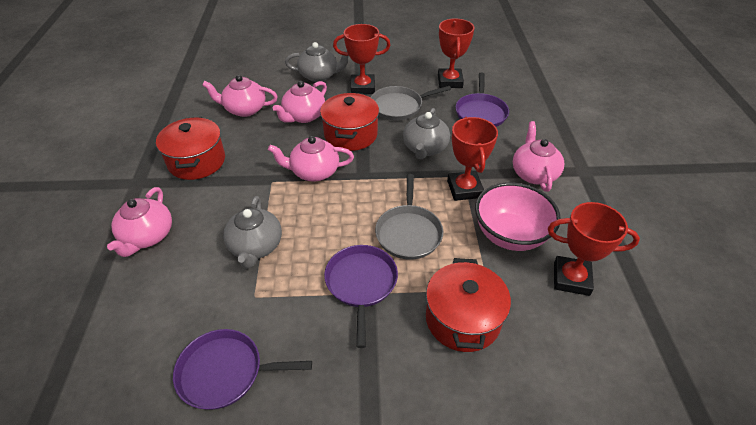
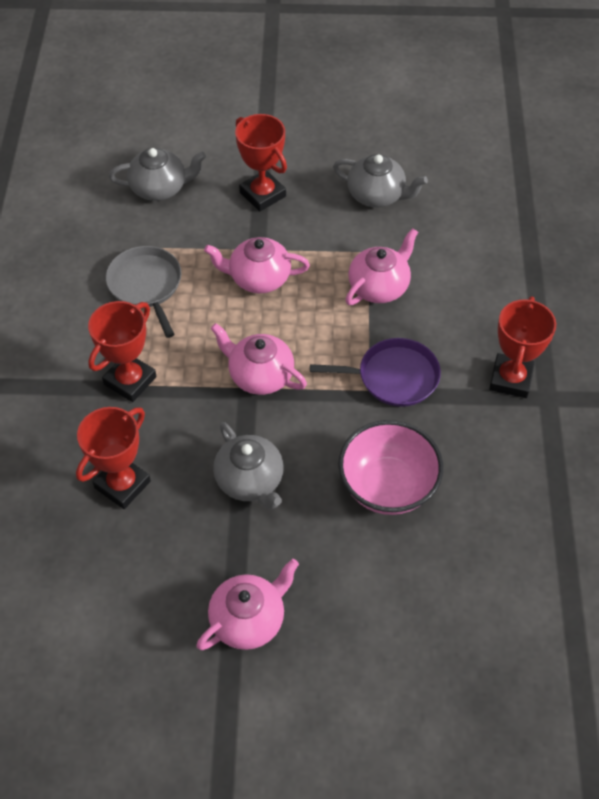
grey pan: [371,86,451,120] [375,174,443,260] = 2 -> [105,246,181,338] = 1
pink teapot: [107,187,172,257] [202,75,278,117] [268,136,354,181] [273,81,327,123] [513,121,564,192] = 5 -> [196,559,299,650] [204,237,310,294] [211,323,307,395] [346,228,418,305] = 4
purple pan: [173,329,312,410] [324,245,398,348] [455,73,509,127] = 3 -> [310,338,441,407] = 1
red pot: [156,117,225,180] [320,93,379,151] [426,258,511,352] = 3 -> none = 0

